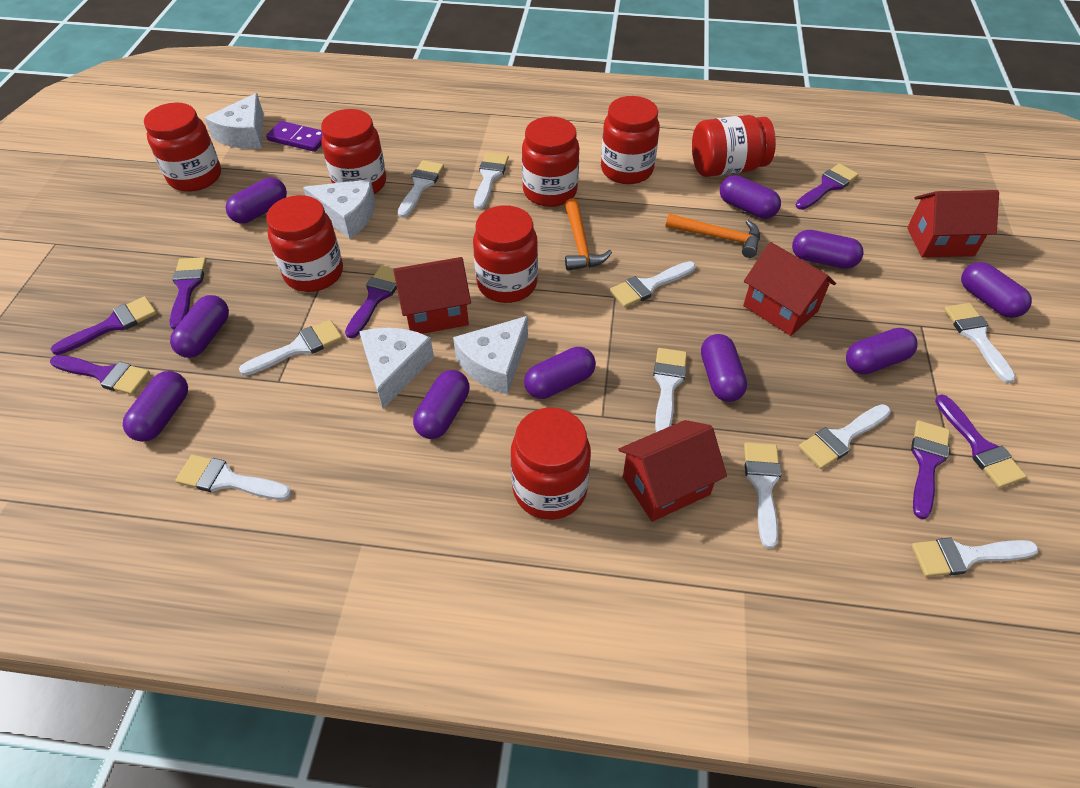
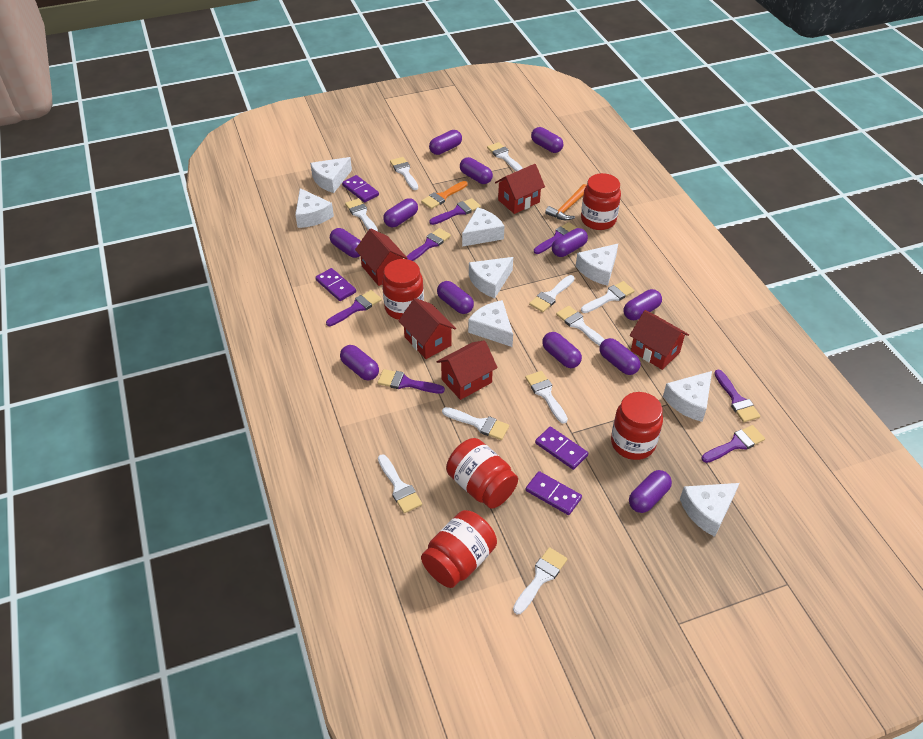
orange brush: none = 0 -> [421,181,467,209] = 1
orange hammer: [565,198,612,271] [665,214,760,258] = 2 -> [545,184,587,220] = 1
purple capsule: [123,371,188,442] [170,295,229,358] [226,178,287,224] [413,370,469,439] [524,347,596,399] [701,334,747,402] [720,175,781,219] [792,230,864,269] [846,328,918,374] [961,262,1032,318] = 10 -> [330,228,361,258] [340,345,379,380] [383,198,418,227] [429,130,462,155] [437,281,474,314] [460,157,493,184] [531,127,563,153] [542,332,582,368] [552,228,588,257] [600,338,641,375] [624,289,662,320] [629,470,672,513] = 12
purple domino: [266,121,323,152] = 1 -> [315,268,356,301] [342,175,379,203] [526,471,582,515] [535,427,588,470] = 4
red house: [393,257,471,334] [618,420,727,522] [743,242,836,336] [907,190,999,258] = 4 -> [355,229,408,286] [399,298,456,359] [437,340,498,400] [495,164,545,214] [630,310,689,370] = 5
red jar: [144,103,221,192] [266,195,343,292] [321,109,386,194] [473,205,538,303] [511,408,591,520] [522,117,579,207] [601,96,660,184] [692,115,776,177] = 8 -> [382,259,424,320] [421,510,497,588] [446,438,518,508] [581,173,621,230] [611,392,663,460] = 5
white cheese: [205,93,264,149] [303,179,375,239] [359,327,434,409] [453,316,528,394] = 4 -> [295,188,334,228] [310,157,352,193] [462,207,504,247] [468,300,513,347] [469,257,513,298] [576,244,618,286] [663,371,712,422] [680,483,740,537] = 8

